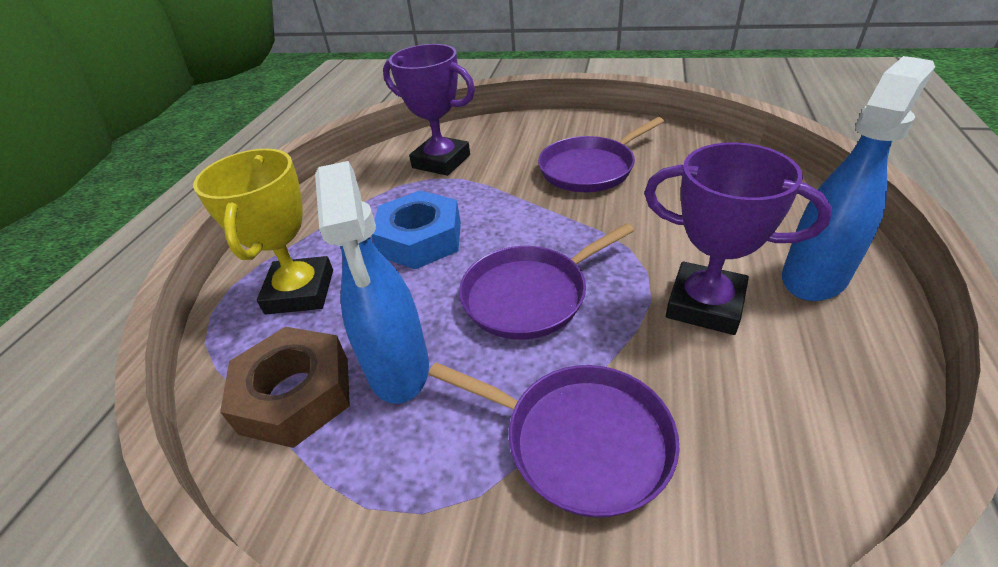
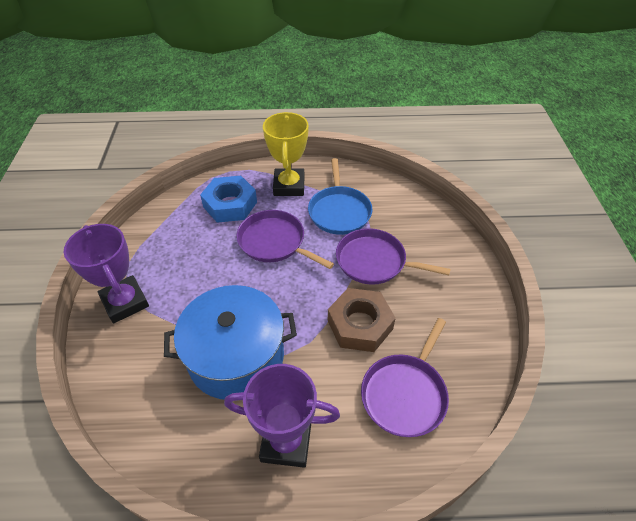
blue pan: none = 0 -> [308,158,373,235] = 1
blue pot: none = 0 -> [164,285,297,399] = 1
blue spray bottle: [315,161,429,404] [782,56,935,301] = 2 -> none = 0

